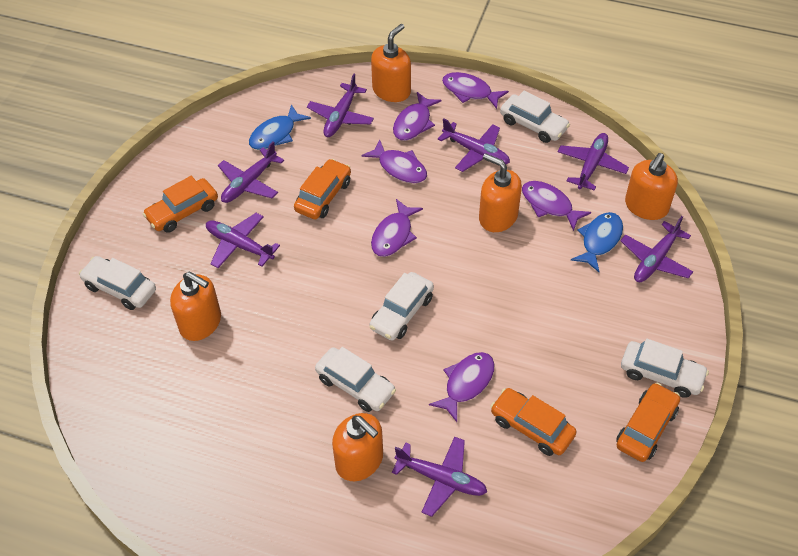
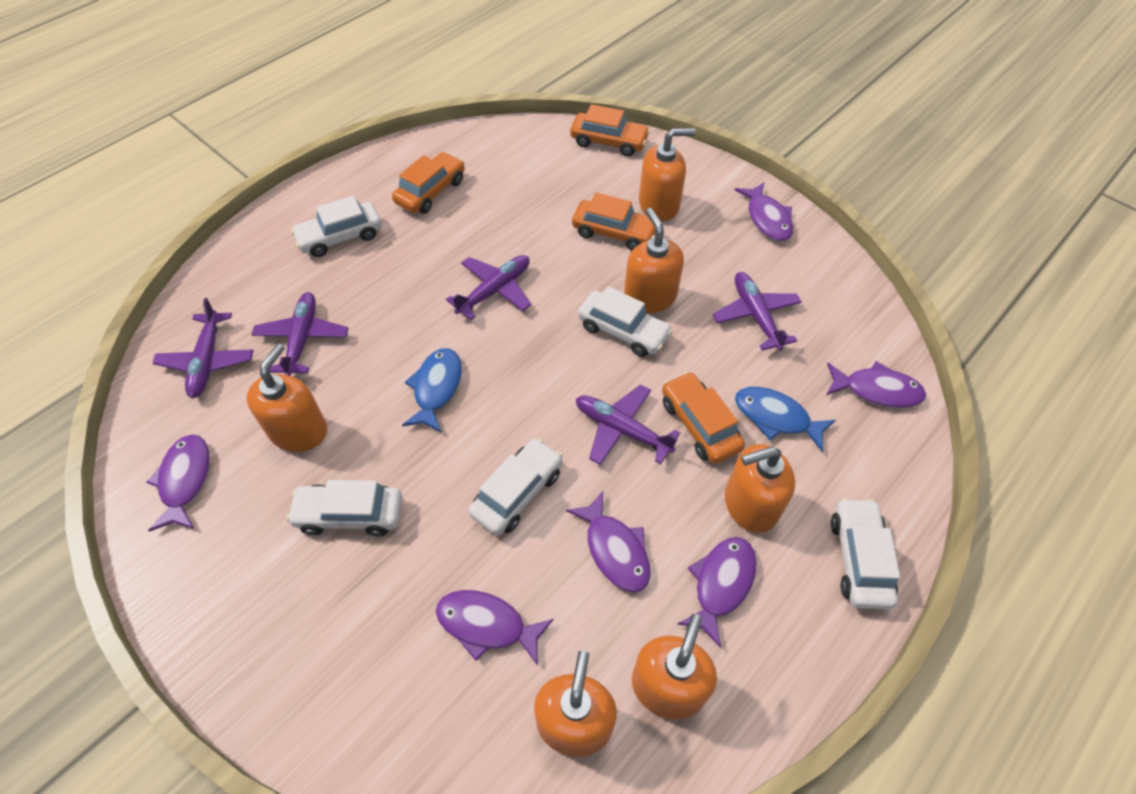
orange soap dispenser: [170,272,221,341] [332,413,383,481] [371,24,411,102] [479,153,522,232] [625,153,678,220] = 5 -> [246,344,327,452] [534,651,617,757] [624,208,684,313] [632,614,717,720] [639,128,696,221] [725,444,795,533] = 6
purple plane: [206,213,280,268] [218,141,284,203] [307,74,374,137] [392,437,487,517] [438,118,510,172] [558,133,629,190] [620,216,693,282] = 7 -> [153,298,254,398] [251,292,348,376] [446,255,531,320] [576,384,680,465] [712,272,802,351] = 5

